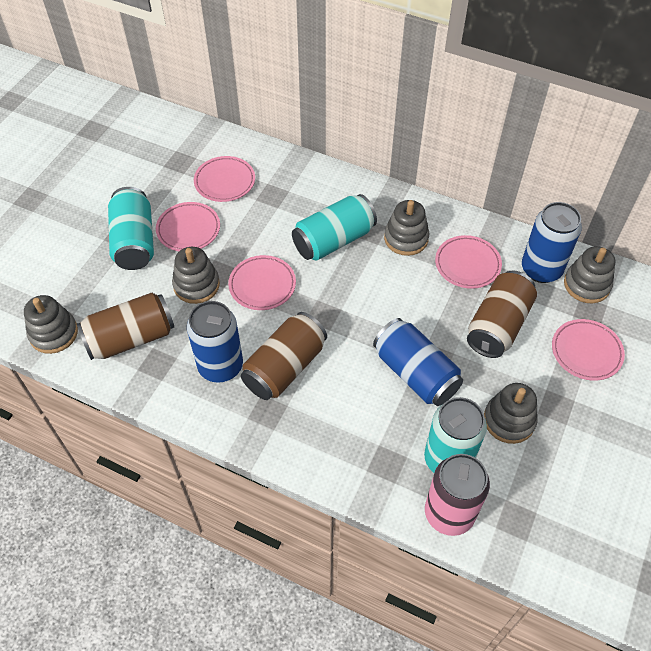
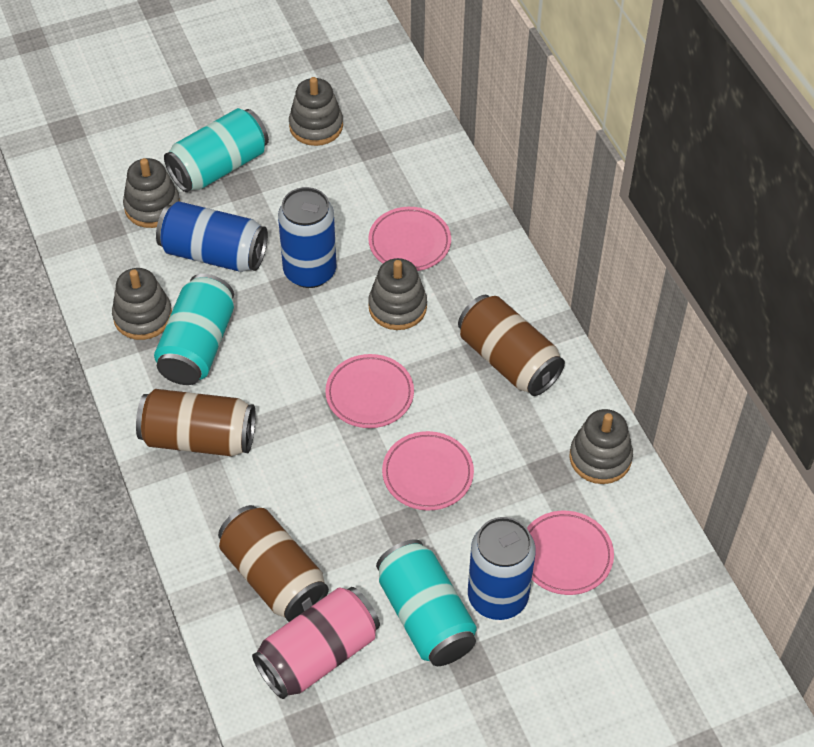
pink plate: [156,202,220,251] [194,156,255,202] [228,255,296,310] [435,235,502,289] [552,319,625,381] = 5 -> [325,354,414,428] [368,207,451,271] [382,431,474,510] [527,511,614,595] = 4

